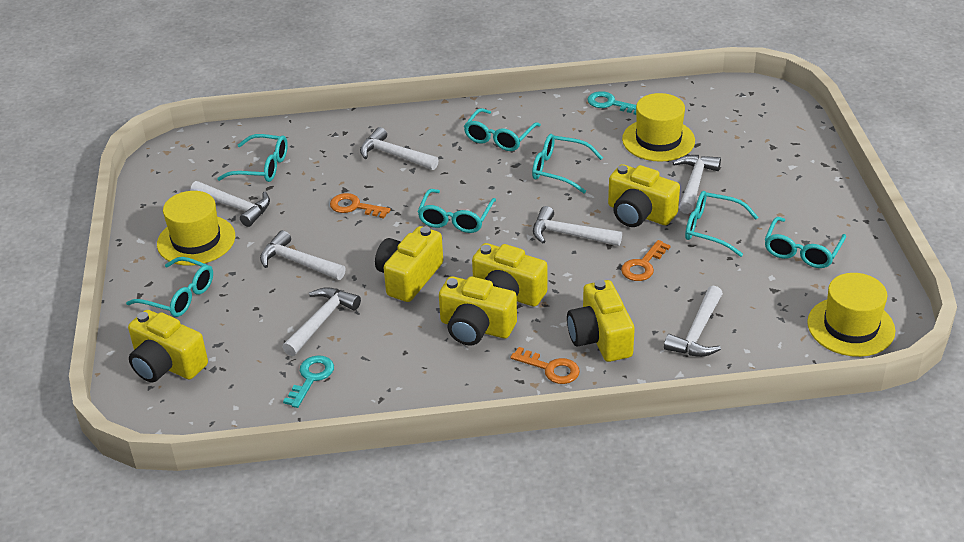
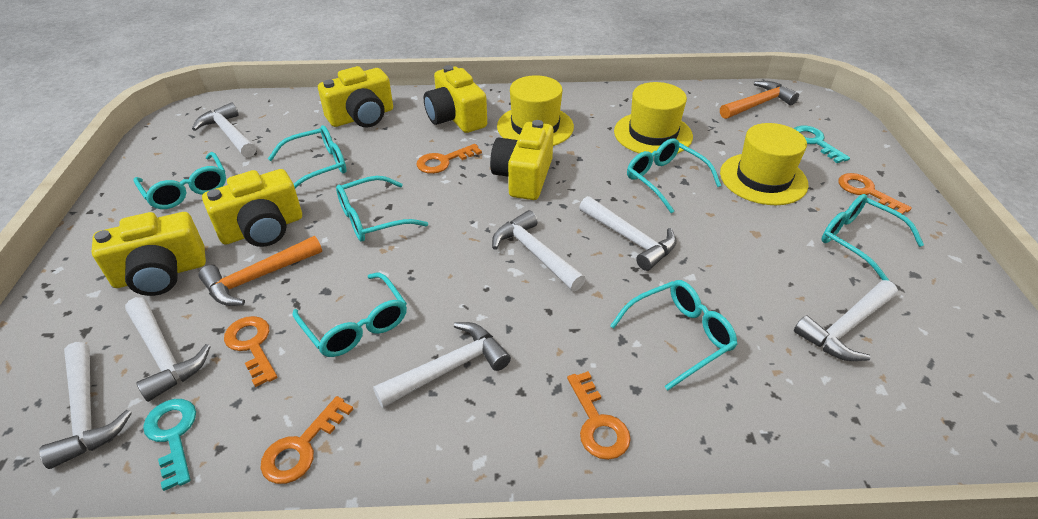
orange hammer: none = 0 -> [198,236,322,306] [720,81,799,119] = 2
orange key: [330,193,391,218] [510,347,580,384] [621,240,671,281] = 3 -> [224,316,277,387] [260,396,353,484] [417,144,482,174] [567,371,631,460] [839,173,912,214] = 5
yellow camera: [128,310,208,383] [375,226,443,302] [439,276,517,346] [472,243,548,307] [567,280,635,362] [608,164,680,227] = 6 -> [91,212,206,296] [202,169,302,247] [318,66,393,128] [424,65,487,133] [490,120,554,200] = 5

